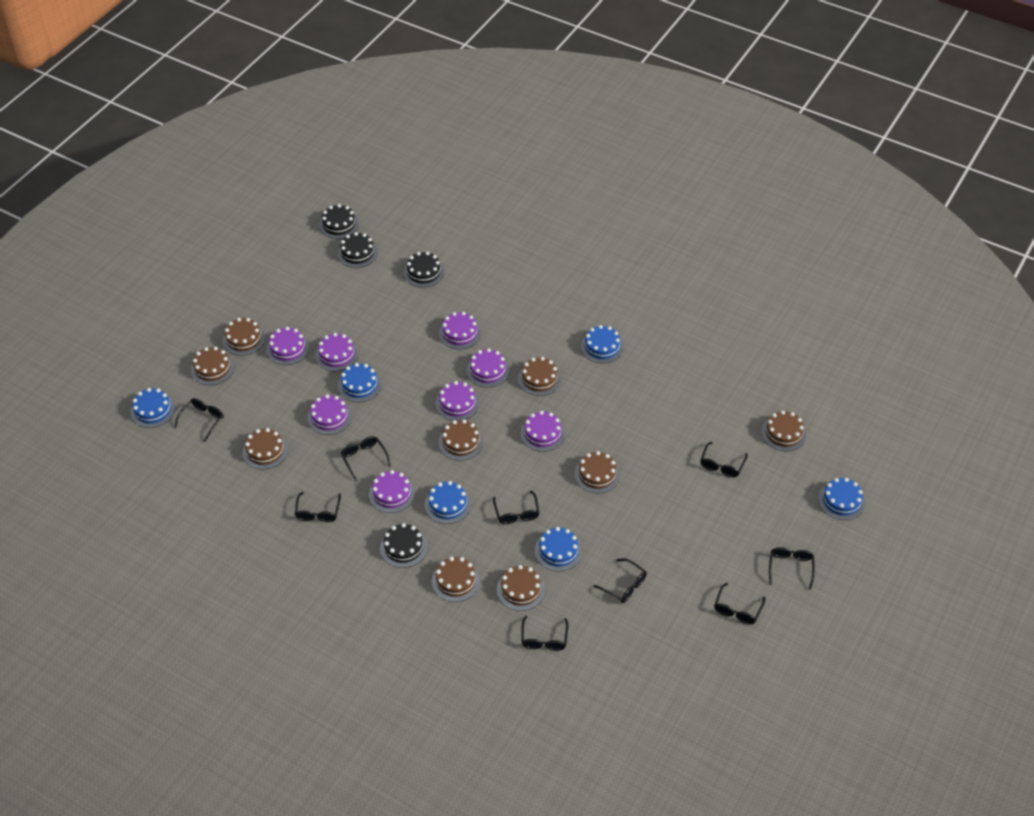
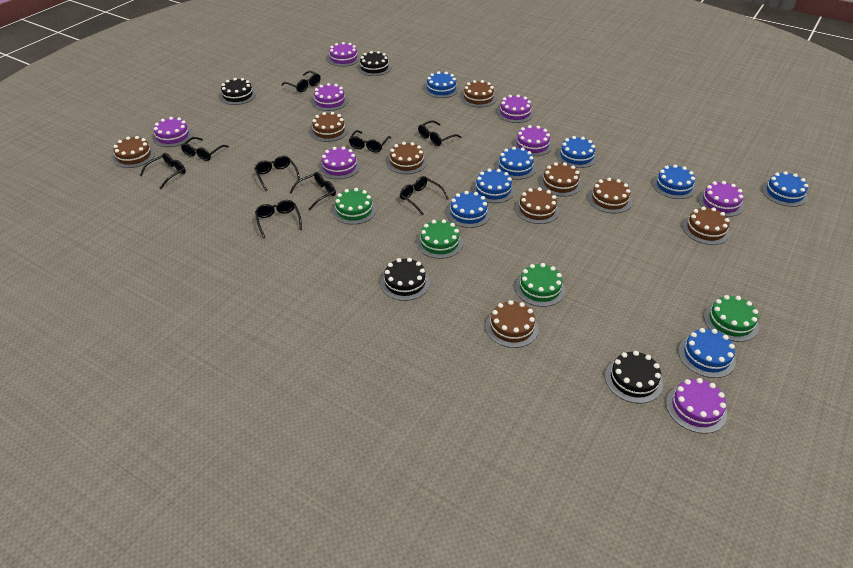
blue cake: [130,388,175,428] [338,363,381,402] [425,481,471,524] [535,527,582,571] [581,325,624,363] [818,478,865,520] = 6 -> [424,71,459,98] [446,191,491,228] [472,168,515,203] [495,147,536,180] [556,136,597,168] [652,164,696,199] [678,328,736,378] [762,171,808,207] = 8
green cake: none = 0 -> [332,188,376,225] [417,219,463,259] [515,263,565,307] [704,295,759,342] = 4

